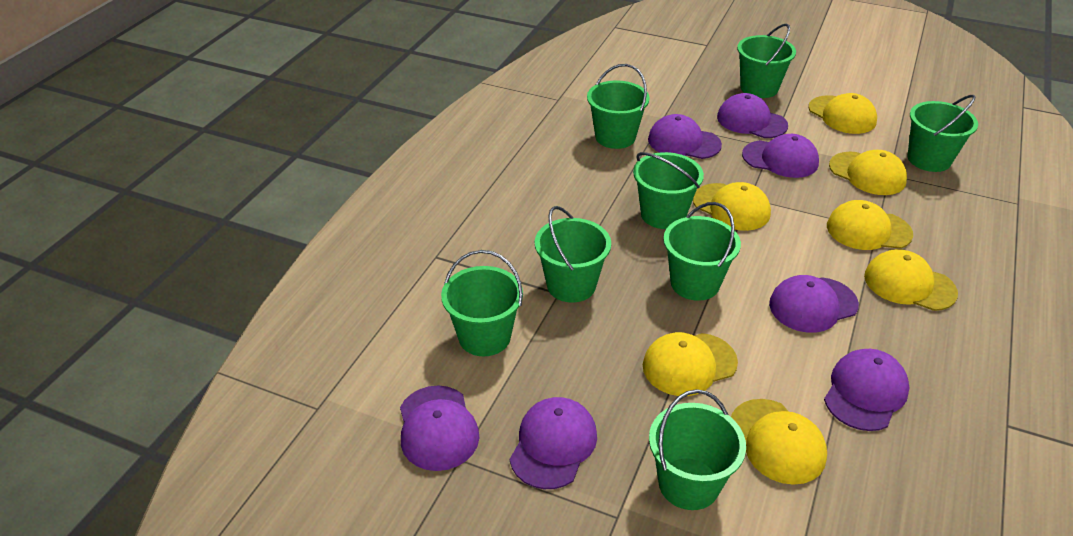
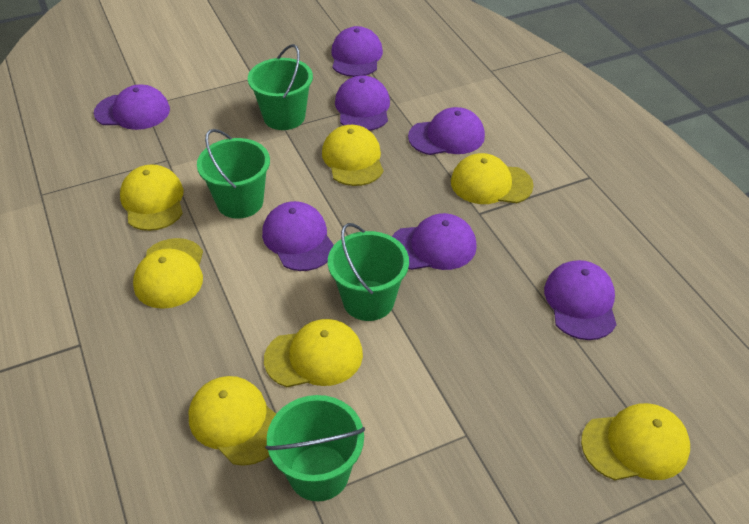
green bucket: [441,250,523,356] [535,206,611,303] [587,64,650,149] [633,152,704,229] [649,389,746,510] [663,202,741,301] [737,24,796,98] [908,95,978,172] = 8 -> [197,129,270,219] [248,44,313,130] [265,395,365,501] [328,223,409,321] = 4

